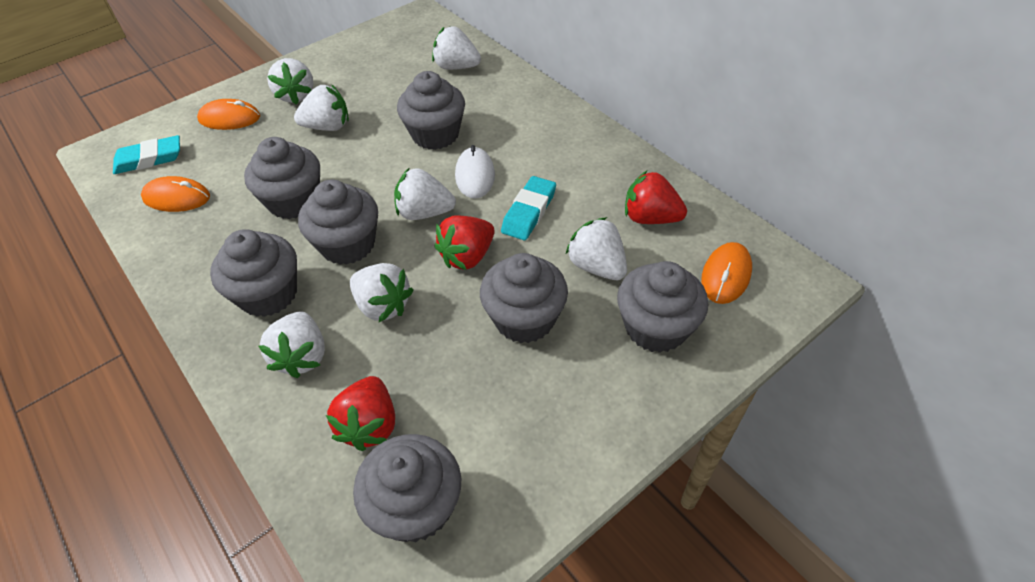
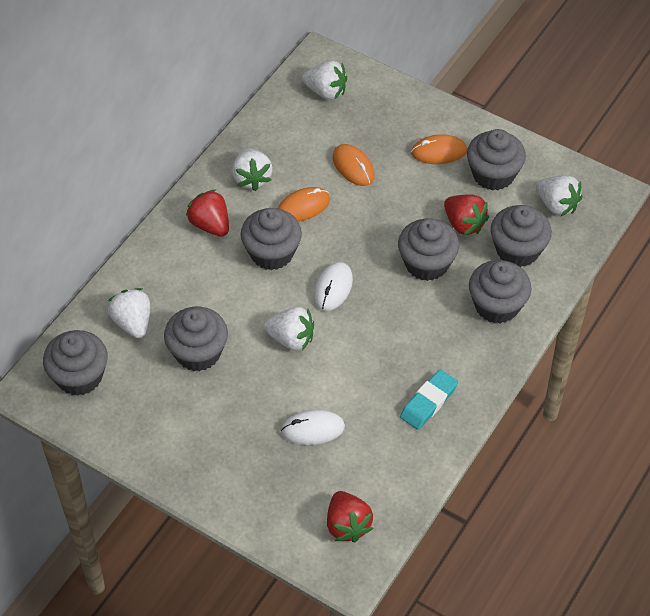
turquoise eraser: [113,135,180,174] [501,176,556,240] = 2 -> [400,370,458,430] = 1
white mouse: [455,145,495,199] = 1 -> [281,410,345,445] [314,262,353,311] = 2
white strawberry: [259,311,325,378] [267,58,313,105] [294,84,349,131] [350,263,413,322] [394,167,456,220] [432,26,481,70] [565,217,627,280] = 7 -> [108,288,150,338] [232,148,273,191] [264,307,314,351] [302,61,347,100] [536,175,583,216] = 5

